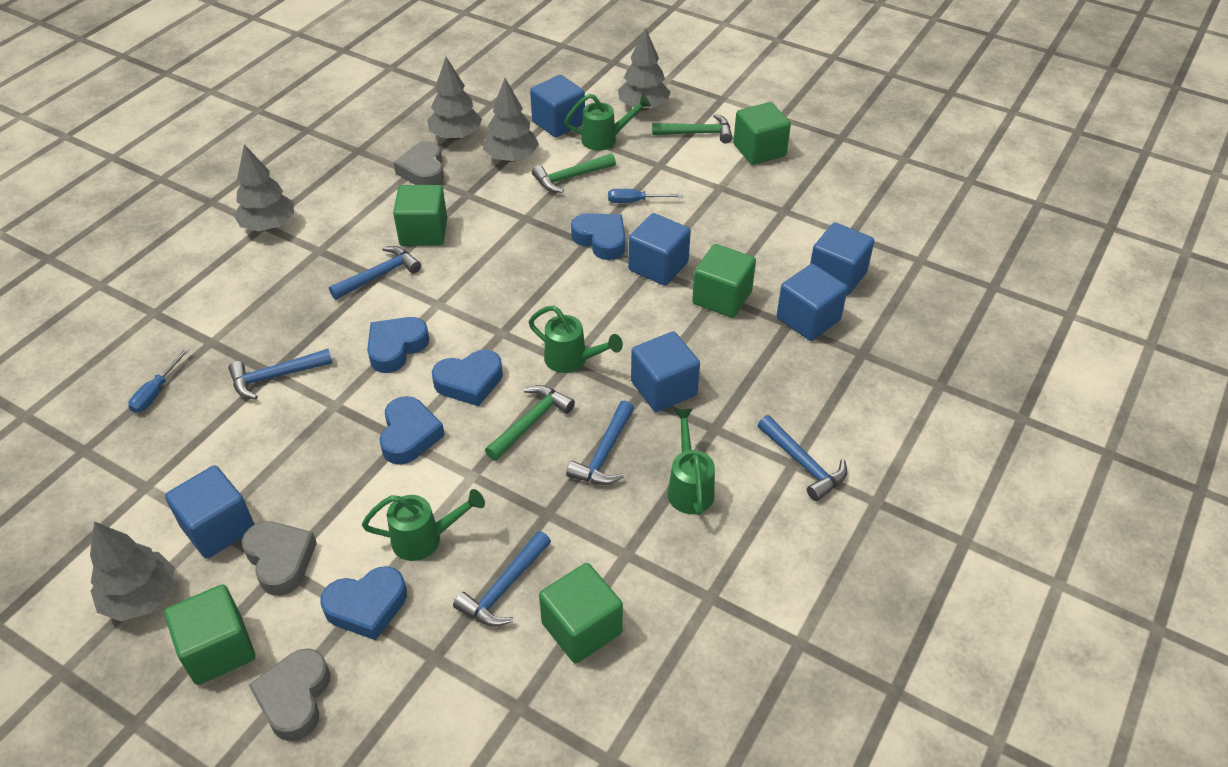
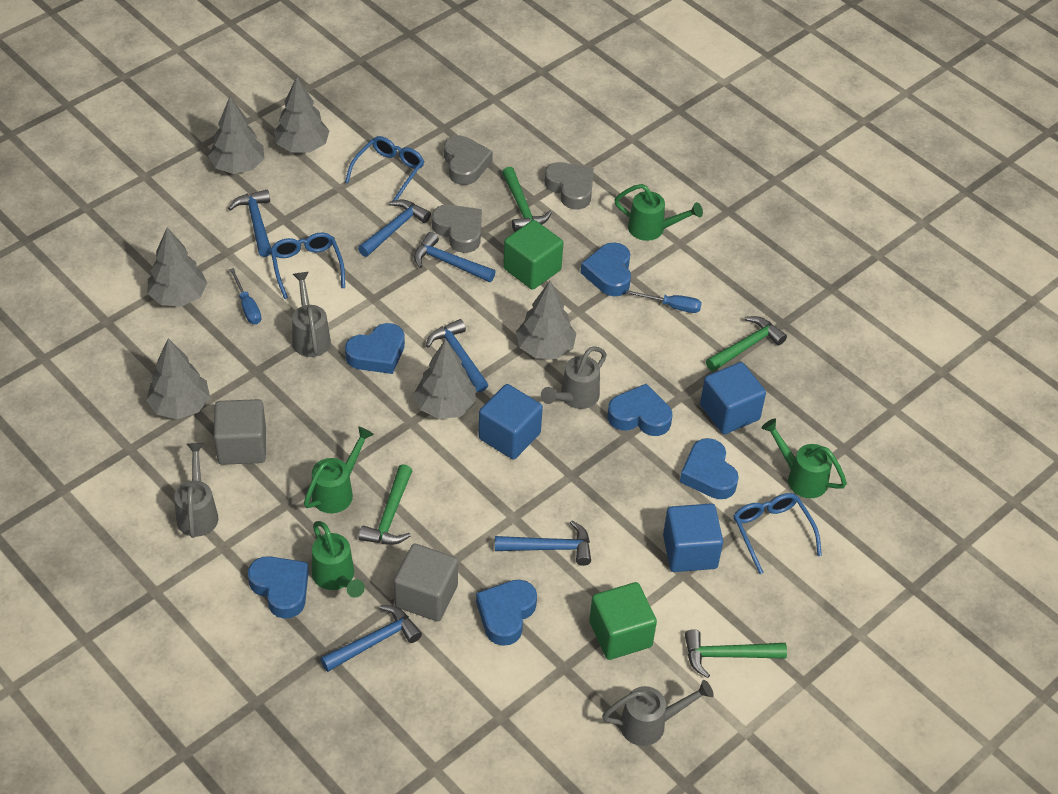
blue cube: [165,465,255,559] [530,75,585,138] [628,213,691,286] [631,331,700,412] [777,264,848,341] [810,223,874,296] = 6 -> [479,384,543,459] [663,504,723,572] [700,362,766,434] = 3
blue glasses: none = 0 -> [271,232,345,299] [345,136,424,201] [733,493,822,574] = 3
blue hammer: [228,349,333,400] [329,246,421,300] [453,531,551,627] [566,400,634,485] [758,415,847,501] = 5 -> [228,190,271,257] [320,605,422,672] [358,199,431,257] [414,232,496,282] [426,319,488,392] [495,520,591,566] = 6
blue heart: [321,566,407,640] [367,317,429,373] [380,396,445,465] [432,350,503,406] [571,213,625,260] = 5 -> [248,556,309,618] [345,323,405,374] [476,579,537,646] [581,242,631,296] [607,384,672,436] [680,438,739,499] = 6
green cube: [164,584,255,685] [393,185,447,246] [539,563,623,663] [692,244,756,318] [733,102,791,165] = 5 -> [503,220,563,290] [589,582,657,660] = 2
green hammer: [485,385,575,461] [532,153,616,193] [652,114,733,144] = 3 -> [359,464,413,545] [502,167,552,232] [685,629,787,678] [706,316,787,371] = 4
grey cube: none = 0 -> [214,399,266,465] [394,544,458,621] = 2
grey tree: [90,522,175,621] [233,144,294,231] [427,57,482,140] [483,78,539,162] [618,28,671,111] = 5 -> [146,338,210,419] [147,227,207,307] [208,97,264,174] [274,77,329,152] [414,339,476,419] [516,281,577,359] = 6
grey watering can: none = 0 -> [174,443,218,538] [292,272,331,357] [541,346,607,409] [602,680,714,746] = 4

